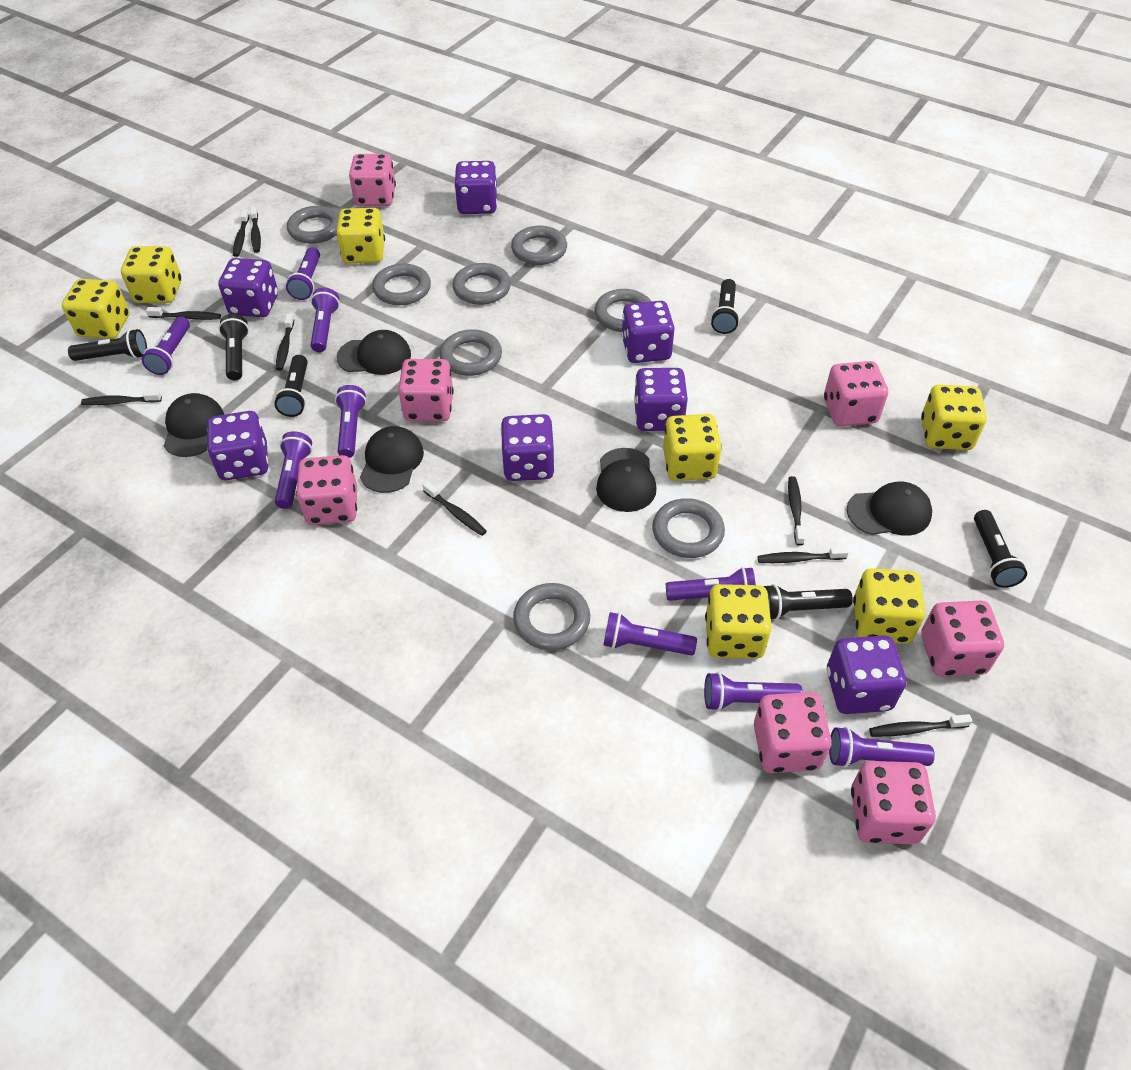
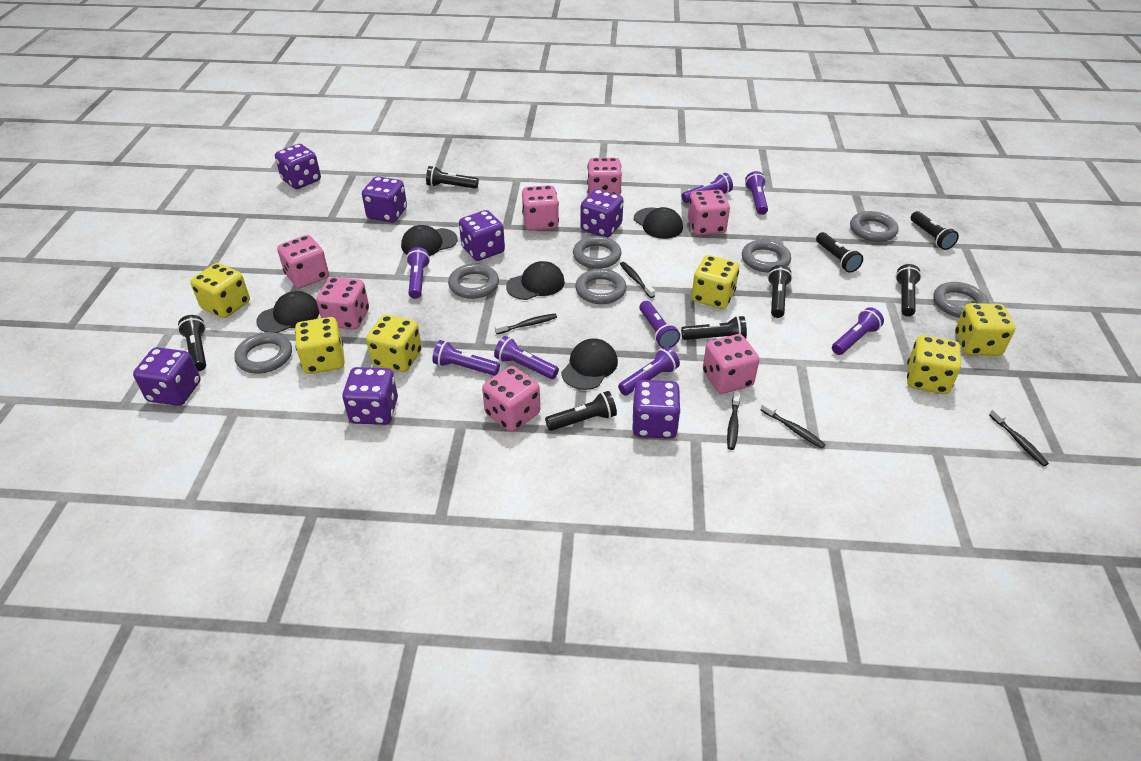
black flashlight: [68,329,147,361] [219,314,249,380] [274,355,308,417] [711,279,740,334] [763,584,853,620] [974,510,1027,588] = 6 -> [178,315,206,371] [426,166,479,189] [545,391,617,431] [681,316,747,340] [768,265,792,318] [816,232,863,273] [896,264,921,317] [911,211,959,250] = 8
black toothbrush: [81,391,162,405] [146,307,221,320] [233,209,249,257] [250,206,261,253] [276,314,294,370] [422,481,487,536] [758,547,849,563] [788,476,805,546] [869,714,972,737] = 9 -> [495,314,557,334] [620,262,655,298] [727,391,740,450] [761,402,826,448] [989,408,1049,466] = 5
grey ring: [287,206,339,244] [372,264,431,305] [440,329,502,376] [452,263,511,305] [511,226,567,265] [513,583,590,650] [594,289,651,332] [652,498,725,558] = 8 -> [234,332,292,373] [448,264,499,299] [573,236,621,269] [575,269,626,304] [742,239,791,273] [850,211,899,242] [933,282,989,318] = 7
purple flashlight: [142,317,190,375] [275,431,312,509] [286,247,320,300] [311,288,340,352] [335,385,366,458] [603,612,697,656] [666,567,756,601] [704,672,803,711] [829,727,935,768] = 9 -> [406,247,430,299] [432,340,500,376] [494,336,559,379] [618,346,680,395] [639,301,680,348] [682,173,733,203] [745,171,768,215] [832,307,884,355] = 8
yellow dice: [62,279,130,339] [121,246,182,303] [336,208,385,264] [663,414,722,481] [705,584,772,659] [853,568,925,644] [921,385,987,450] = 7 -> [190,263,250,318] [295,317,345,374] [366,315,422,372] [691,255,739,309] [907,335,961,394] [955,303,1015,356] = 6

